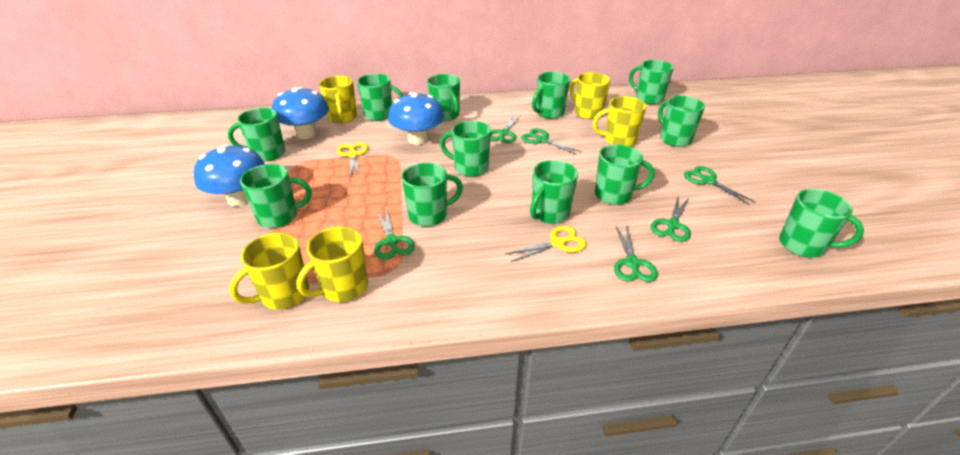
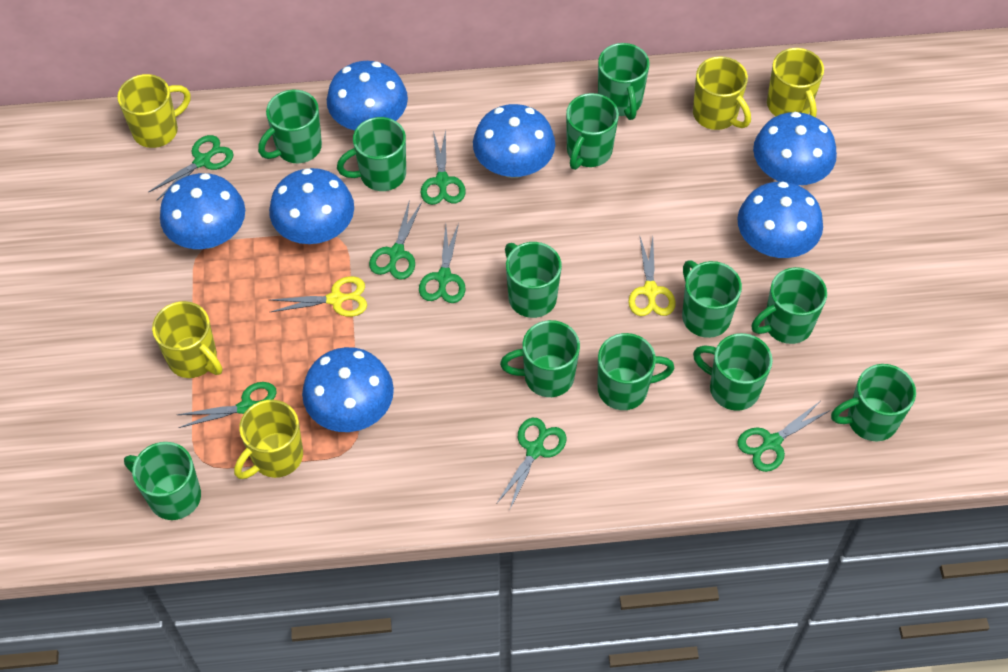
blue mushroom: [194,144,265,206] [272,87,329,139] [388,92,444,145] = 3 -> [160,173,245,249] [269,168,354,244] [302,347,394,432] [327,61,408,130] [473,104,555,178] [737,181,823,258] [753,112,837,185] = 7
green scissors: [374,207,415,260] [490,115,520,143] [521,128,581,155] [614,226,658,282] [651,195,691,242] [684,166,756,205] = 6 -> [148,135,233,201] [177,382,277,428] [369,199,422,280] [419,223,465,303] [421,130,466,205] [497,418,567,509] [737,402,830,472] = 7

